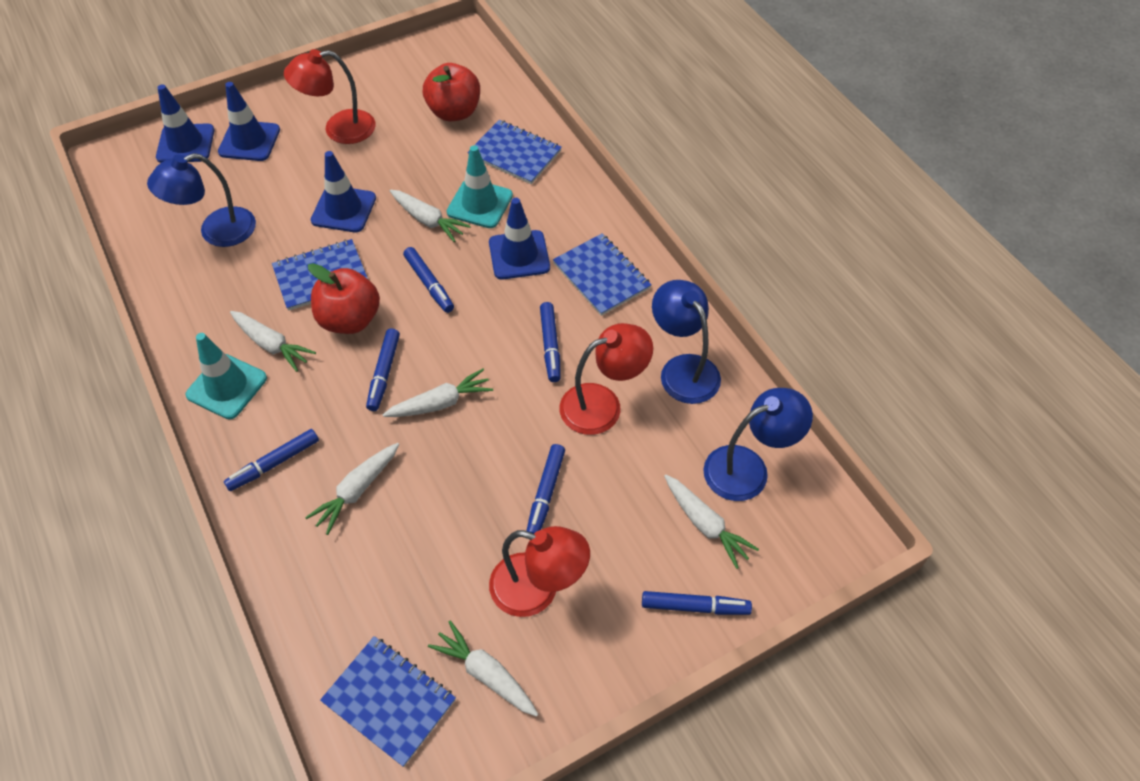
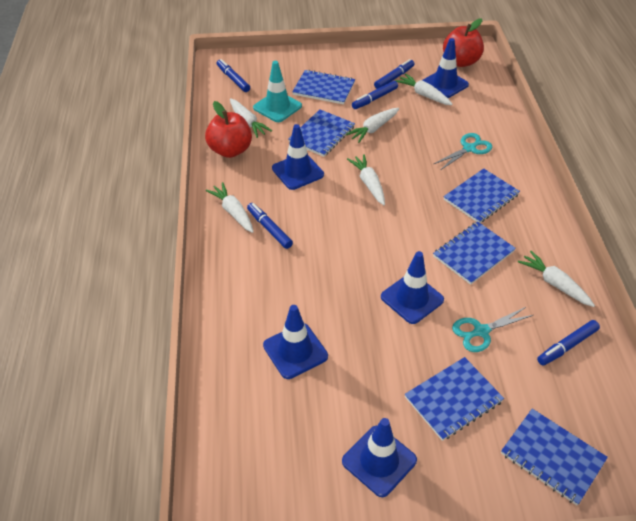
blue lamp: [147,153,256,247] [652,280,721,404] [703,388,813,501] = 3 -> none = 0
blue marker: [224,429,319,491] [366,329,400,411] [403,247,454,313] [526,444,565,534] [540,302,561,382] [642,591,752,615] = 6 -> [217,59,250,92] [247,203,293,249] [352,81,398,109] [374,59,415,89] [537,320,600,366] = 5
blue notebook: [272,239,368,311] [320,636,456,767] [467,120,562,184] [553,233,652,316] = 4 -> [288,109,355,157] [292,70,355,104] [405,357,504,441] [433,221,516,285] [444,168,520,223] [501,409,608,505] = 6
blue traffic cone: [156,84,215,163] [218,82,280,161] [311,151,376,232] [489,198,550,279] = 4 -> [263,305,328,379] [272,124,324,190] [342,418,417,497] [381,251,444,324] [422,38,469,98] = 5
red lamp: [284,49,376,144] [489,526,590,617] [560,323,653,435] = 3 -> none = 0
turquoise scissors: none = 0 -> [434,133,492,170] [452,307,533,352] = 2
turquoise traffic cone: [186,333,267,419] [447,145,513,228] = 2 -> [253,61,302,122] = 1

